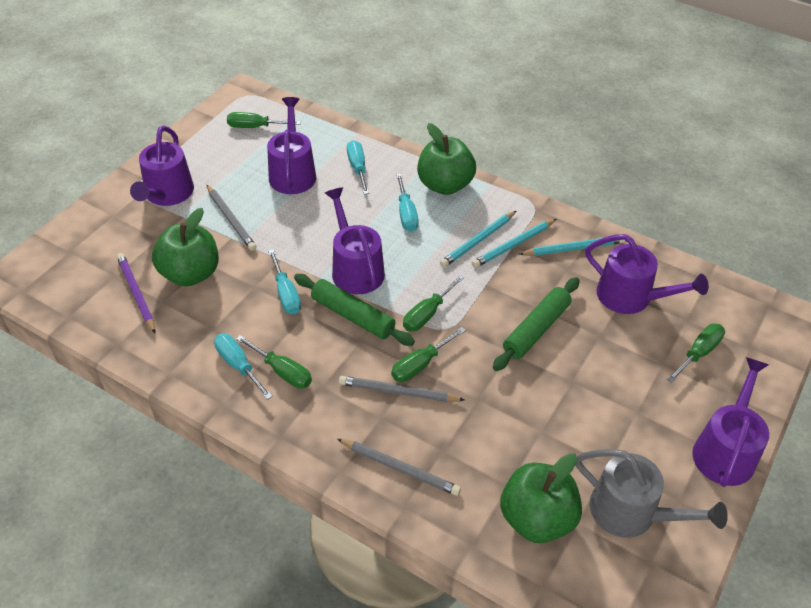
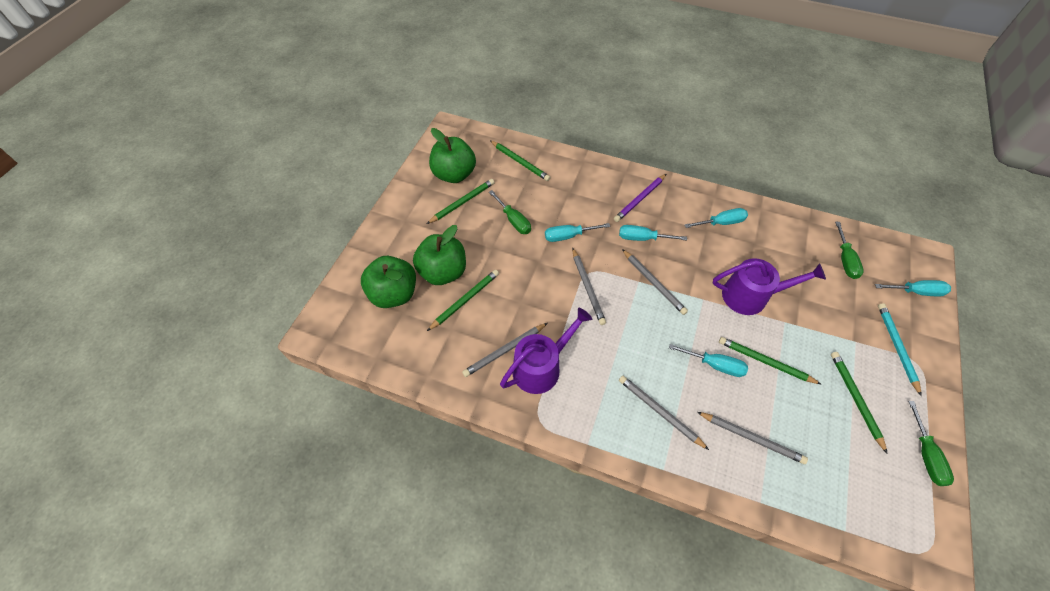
green pencil: none = 0 -> [427,179,495,224] [427,270,499,331] [490,141,550,181] [719,337,822,385] [831,352,888,454] = 5
green rolling pin: [294,274,415,346] [493,277,580,371] = 2 -> none = 0
green screwdriver: [227,112,301,128] [236,335,312,388] [391,327,466,382] [403,275,465,331] [667,323,725,382] = 5 -> [489,190,531,234] [835,222,864,279] [908,401,954,486] = 3
grey pencil: [207,185,257,251] [337,439,461,496] [339,376,465,402] = 3 -> [462,323,548,377] [572,247,606,325] [619,376,709,450] [622,249,688,315] [697,412,808,464] = 5
grey watering can: [575,449,728,538] = 1 -> none = 0
purple watering can: [130,126,194,206] [267,97,316,194] [325,187,385,294] [585,234,708,314] [692,357,769,487] = 5 -> [500,307,592,394] [713,258,826,315] = 2
turquoise pencil: [440,211,516,267] [472,219,557,268] [519,238,625,256] = 3 -> [878,303,922,396] = 1
turquoise screwdriver: [214,334,273,400] [268,249,301,315] [347,140,369,194] [396,174,419,232] = 4 -> [545,223,610,242] [619,225,687,241] [669,344,748,377] [684,208,748,228] [875,280,951,296] = 5

